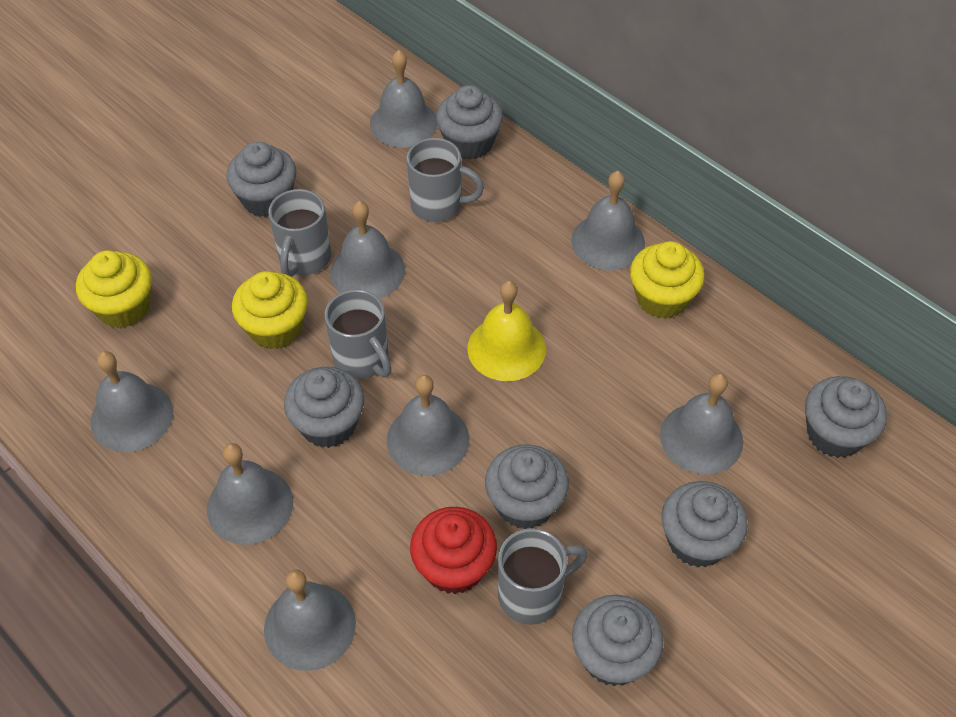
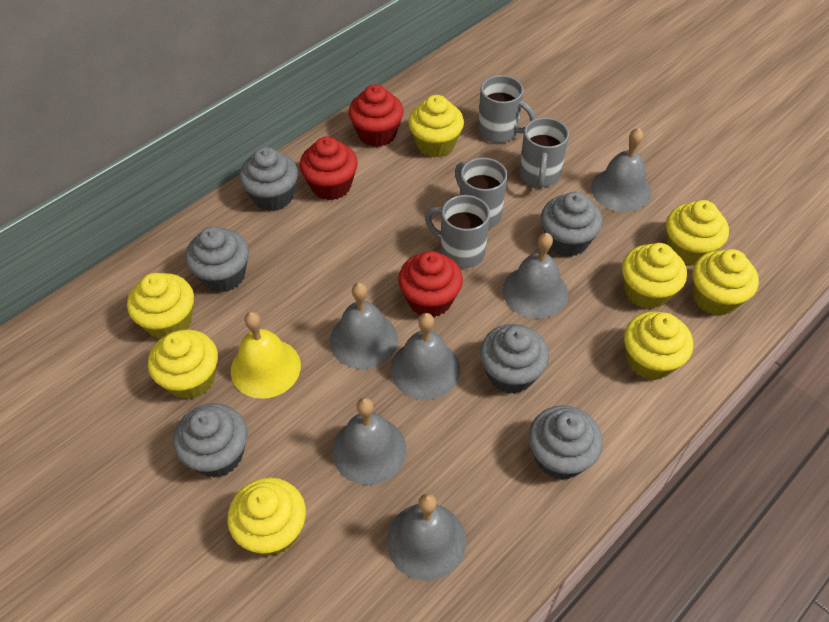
grey bell: [90,351,173,452] [207,443,293,545] [264,569,356,671] [330,201,405,299] [370,50,438,148] [387,375,470,476] [571,171,645,270] [660,373,743,474] = 8 -> [330,282,398,369] [332,398,407,485] [387,493,466,581] [390,313,460,400] [502,233,568,319] [591,128,651,212] = 6
grey cupcake: [226,142,296,217] [284,367,364,448] [436,85,503,160] [485,445,569,529] [572,595,663,686] [661,481,748,567] [805,376,887,458] = 7 -> [173,403,248,478] [185,226,249,293] [239,147,298,211] [480,324,549,394] [529,405,603,480] [541,192,602,257] = 6
red cupcake: [410,507,497,594] = 1 -> [300,136,358,200] [348,85,404,147] [398,251,463,317] = 3
yellow cupcake: [76,250,152,328] [232,271,308,349] [630,241,705,319] = 3 -> [127,273,194,339] [148,329,218,399] [227,477,306,556] [408,95,464,158] [622,243,687,309] [624,311,693,380] [666,200,729,265] [693,249,759,316] = 8

